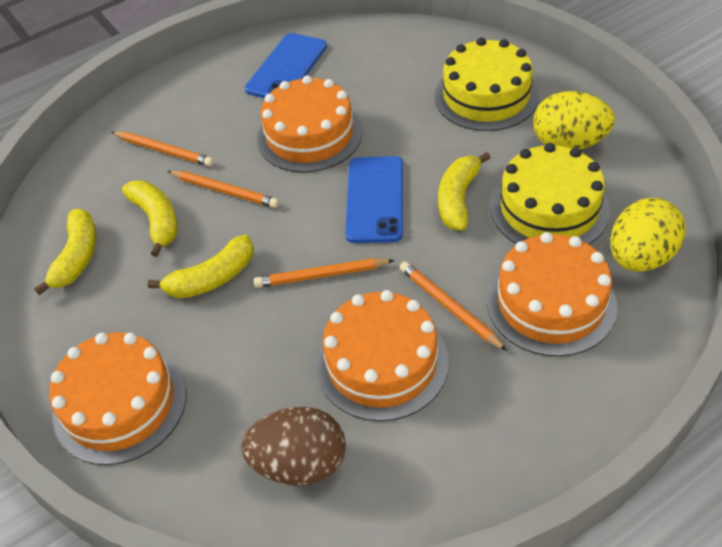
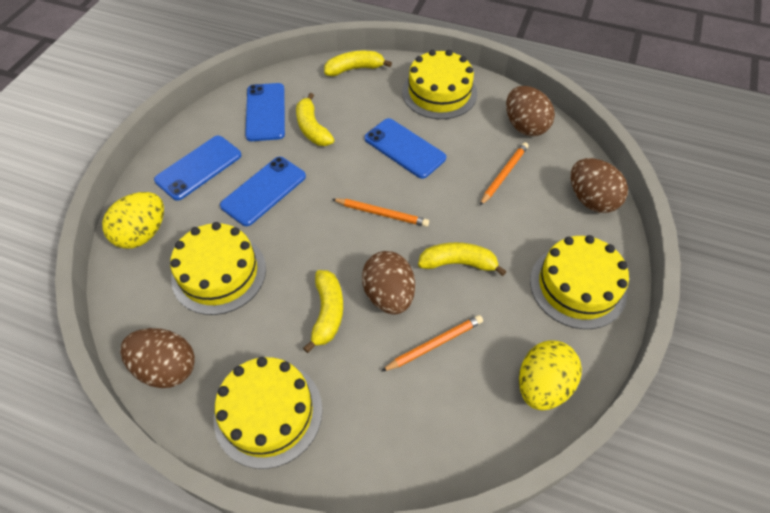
blue phone: [245,33,327,98] [345,156,403,243] = 2 -> [154,136,242,201] [220,157,306,226] [245,83,285,141] [364,118,446,179] = 4
brown egg: [241,407,346,486] = 1 -> [120,328,195,388] [362,251,415,315] [506,86,555,136] [571,158,628,213] = 4
orange cake: [49,332,186,465] [257,75,362,173] [316,290,449,421] [487,232,617,357] = 4 -> none = 0
orange pencil: [112,131,214,167] [168,171,279,208] [254,258,395,288] [399,261,507,351] = 4 -> [332,198,429,227] [381,315,483,372] [480,142,529,206] = 3
yellow cake: [435,37,539,131] [490,143,610,244] = 2 -> [170,222,266,315] [214,357,322,469] [402,50,477,119] [530,235,629,329] = 4

